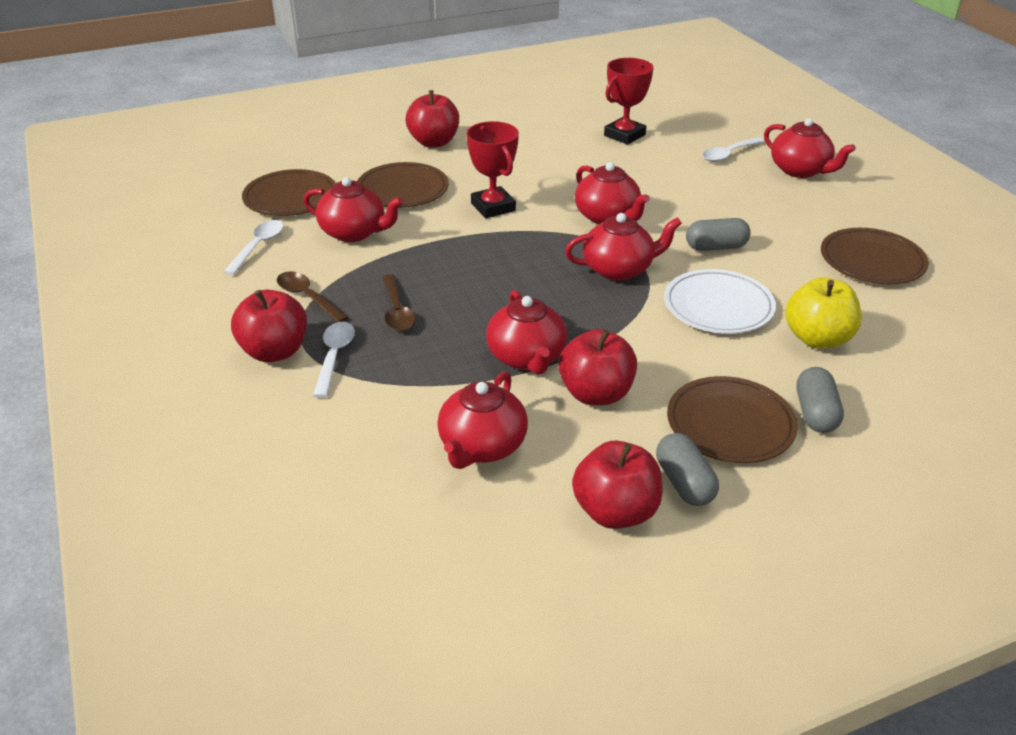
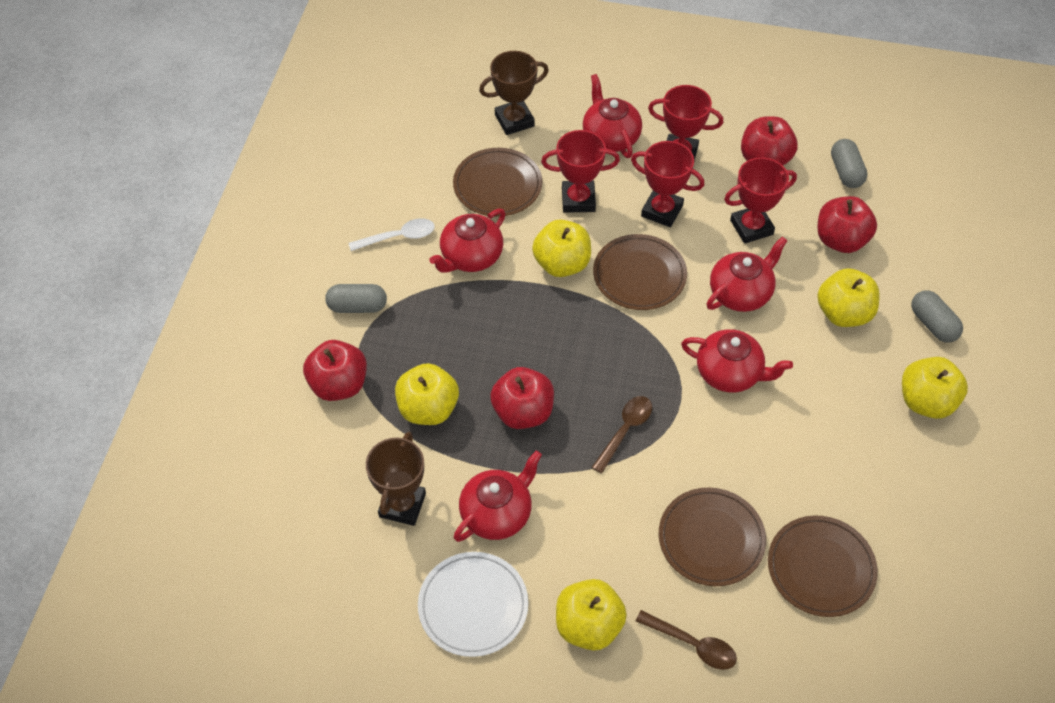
brown trophy: none = 0 -> [366,432,426,526] [479,51,549,135] = 2
red teapot: [304,177,403,242] [437,371,528,469] [486,290,567,374] [565,213,682,281] [575,162,650,225] [764,118,856,178] = 6 -> [429,209,506,273] [454,451,542,542] [583,74,642,158] [681,329,793,393] [707,236,788,312] = 5
red trophy: [466,121,519,218] [604,58,654,145] = 2 -> [541,130,620,213] [631,141,704,227] [648,85,723,161] [724,157,797,244] = 4
white spoon: [224,220,284,275] [313,322,355,398] [702,137,765,162] = 3 -> [349,218,435,251] = 1
yellow apple: [785,277,862,349] = 1 -> [395,363,459,425] [532,220,591,277] [556,579,627,651] [817,268,880,327] [902,357,968,419] = 5

